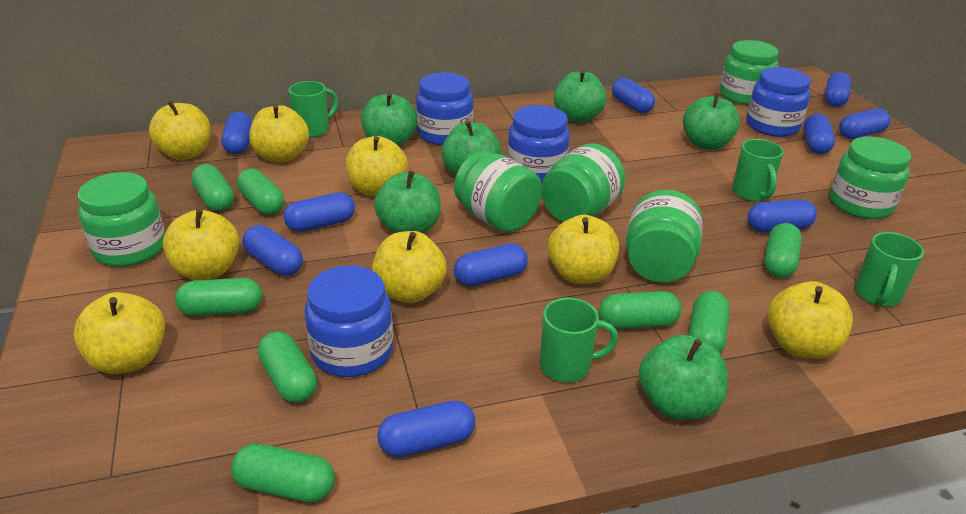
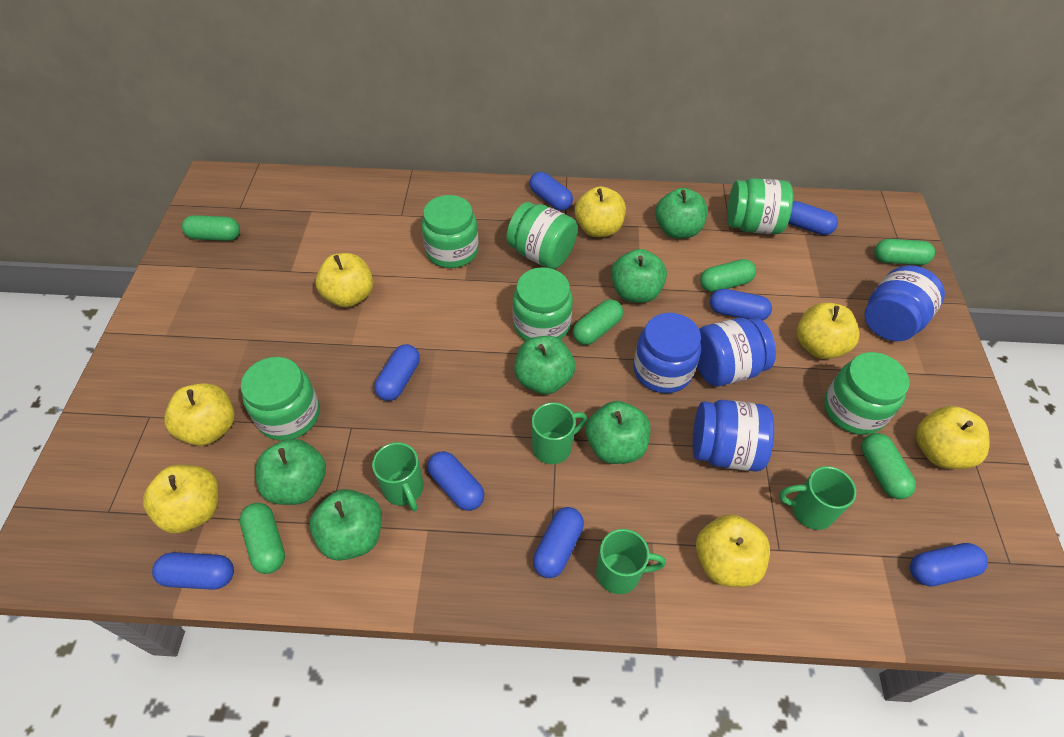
blue capsule: [221,112,252,154] [243,225,303,276] [284,192,355,232] [377,401,475,457] [454,243,528,286] [612,78,655,113] [748,199,817,232] [804,114,835,154] [825,72,851,107] [839,109,890,139] = 10 -> [152,552,234,590] [374,344,420,401] [427,451,484,511] [530,172,573,211] [533,507,584,578] [710,289,772,320] [788,201,838,235] [910,543,988,586] = 8
green capsule: [175,278,262,316] [191,164,234,211] [231,444,335,502] [237,168,284,215] [258,331,317,403] [599,291,681,329] [688,291,730,353] [764,223,802,278] = 8 -> [182,215,240,241] [240,503,285,574] [573,299,623,345] [700,259,756,292] [862,433,916,499] [874,239,935,265] = 6
yellow apple: [73,292,165,374] [149,101,211,160] [163,209,239,280] [249,105,309,162] [346,136,408,196] [372,231,447,303] [548,215,619,284] [768,281,853,359] = 8 -> [143,464,219,533] [164,383,235,446] [315,253,373,307] [575,186,626,237] [696,514,770,587] [797,302,860,359] [916,406,989,469] = 7

